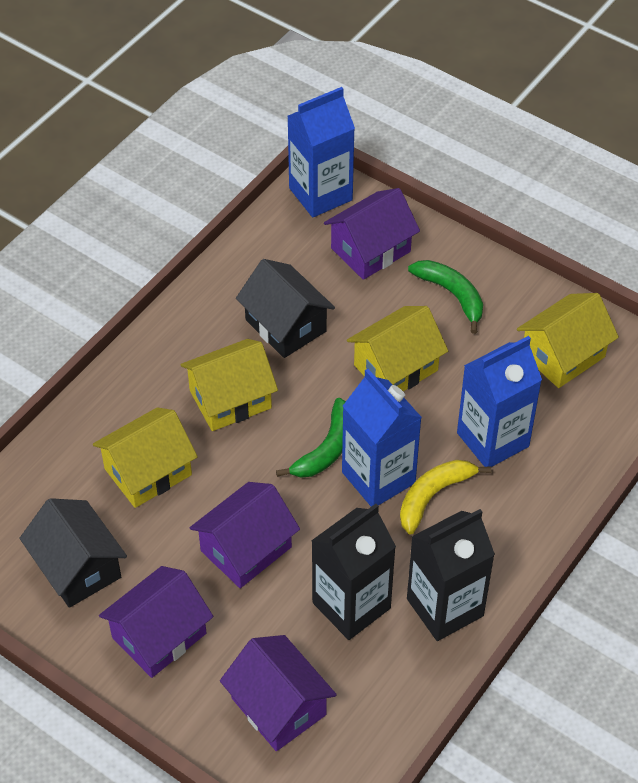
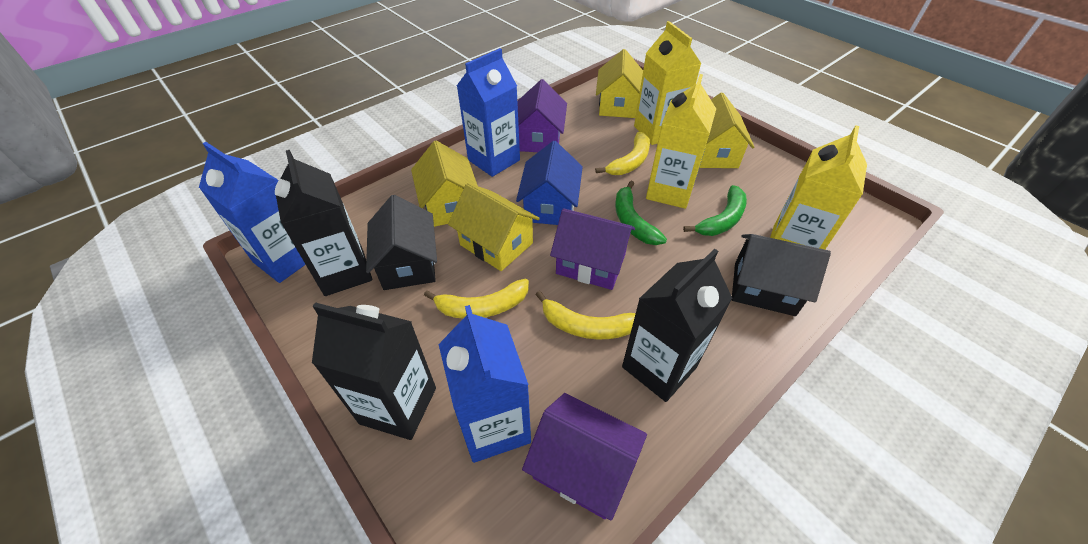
black carton: [311,504,396,640] [407,509,495,641] = 2 -> [275,150,372,296] [312,302,436,440] [622,249,732,402] = 3
blue house: none = 0 -> [516,141,583,225] = 1
purple house: [99,566,214,678] [190,482,300,588] [220,635,337,751] [324,188,420,280] = 4 -> [517,79,567,152] [522,393,647,521] [550,208,635,290] = 3
yellow banana: [400,460,491,534] = 1 -> [424,279,529,319] [536,291,636,339] [595,132,650,175] = 3
yellow carton: none = 0 -> [634,21,701,145] [646,74,716,209] [770,125,867,249] = 3

